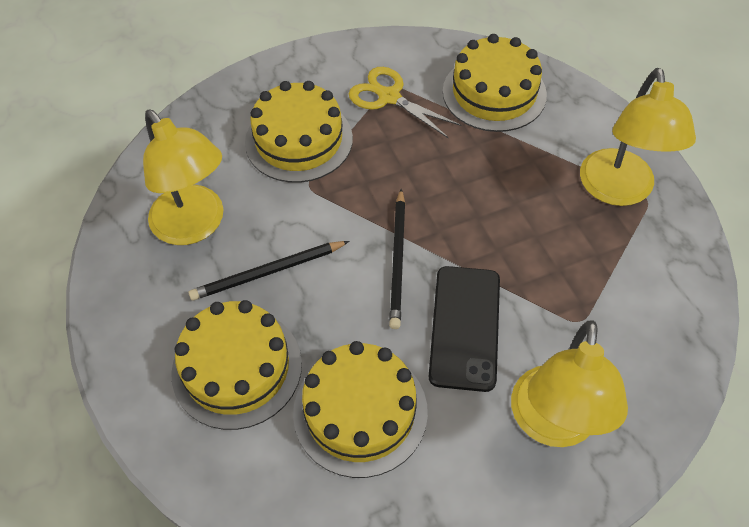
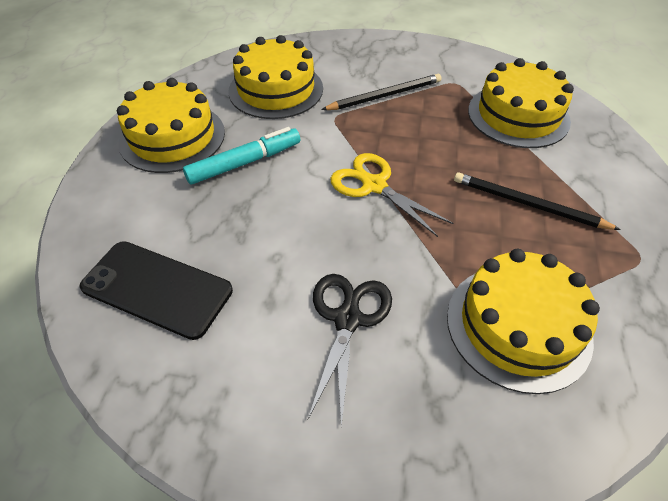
black scissors: none = 0 -> [308,274,392,427] = 1
turquoise marker: none = 0 -> [183,127,300,185] = 1
yellow lamp: [143,109,223,245] [511,320,628,447] [580,68,696,206] = 3 -> none = 0

